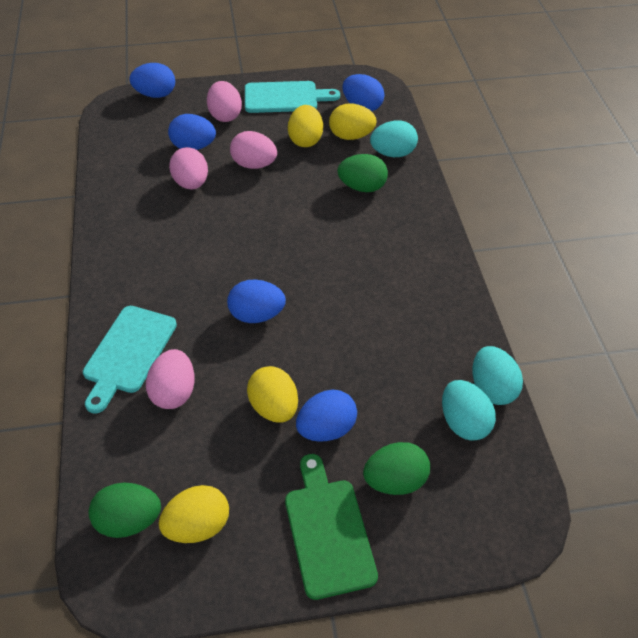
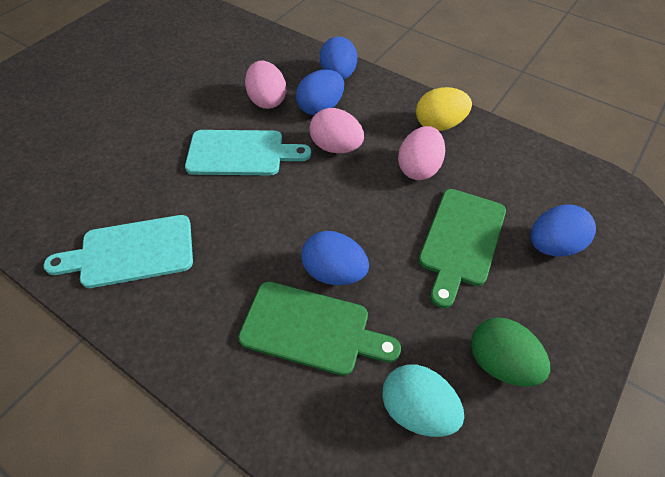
blue egg: [129,63,175,98] [168,114,216,150] [227,279,286,323] [296,389,357,442] [342,74,385,111] = 5 -> [296,69,344,116] [301,231,369,285] [320,36,357,80] [530,204,596,257] = 4
green cutting board: [285,454,378,600] = 1 -> [238,282,401,376] [419,189,506,308] = 2
green egg: [89,483,161,538] [337,154,388,192] [363,442,430,495] = 3 -> [471,317,550,387] = 1
pink egg: [146,349,195,409] [169,147,208,190] [207,81,242,122] [230,131,277,169] = 4 -> [245,60,286,109] [309,108,364,153] [398,126,445,180] = 3
turquoise egg: [370,120,418,157] [442,380,496,441] [472,346,523,405] = 3 -> [382,364,464,437] = 1
yellow egg: [158,485,229,543] [247,366,298,423] [288,105,323,147] [329,104,377,140] = 4 -> [416,87,472,131] = 1

